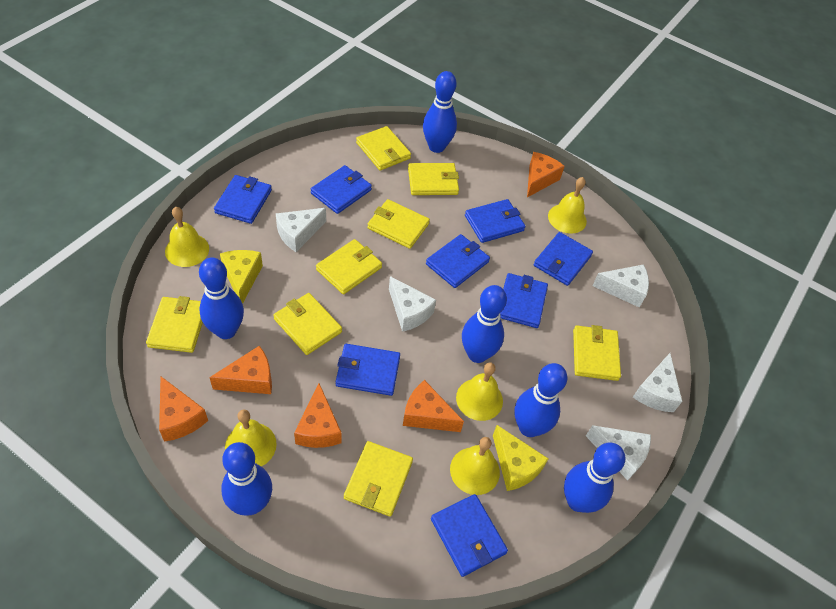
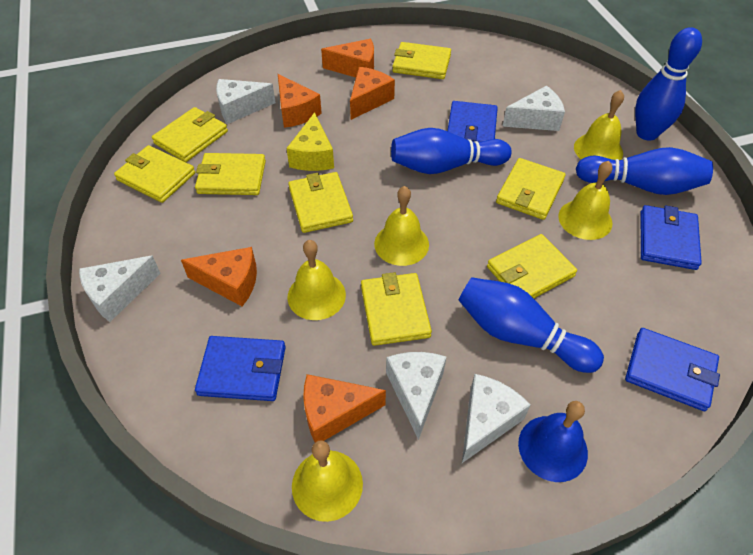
blue bell: none = 0 -> [518,401,588,482] = 1
blue bowling pin: [199,257,244,339] [221,442,272,516] [423,71,457,153] [462,285,507,363] [514,363,568,437] [564,443,625,513] = 6 -> [391,128,511,174] [459,277,604,373] [576,147,713,195] [635,27,702,141] = 4
blue wallet: [214,175,272,224] [311,165,372,214] [336,344,400,396] [426,234,490,288] [431,494,508,577] [465,199,526,243] [500,273,548,328] [534,232,593,286] = 8 -> [195,336,286,401] [447,101,498,142] [625,328,720,411] [641,205,702,270] = 4
yellow cheese: [220,250,263,304] [493,425,548,491] = 2 -> [286,112,334,171] = 1

